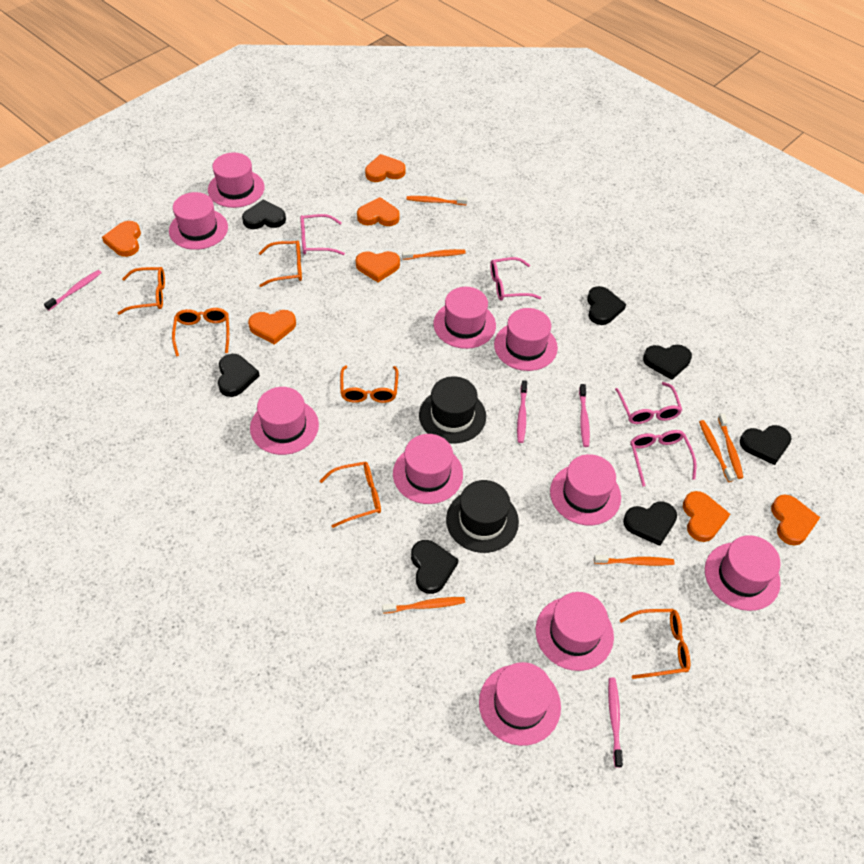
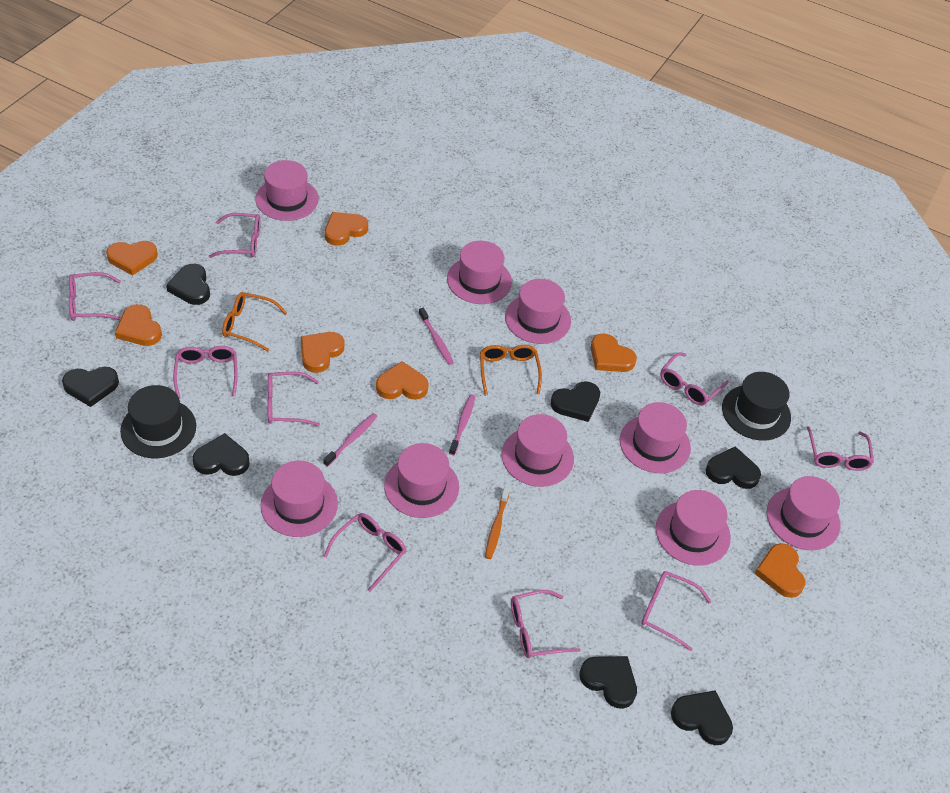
orange glasses: [118,267,165,315] [172,308,229,356] [259,240,302,287] [320,462,381,528] [340,366,398,403] [620,609,690,679] = 6 -> [222,292,287,352] [480,345,542,396] = 2
orange toothbrush: [382,597,465,614] [402,249,466,260] [406,196,468,205] [594,555,674,566] [699,420,735,482] [718,414,743,479] = 6 -> [485,487,510,559] = 1
pink glasses: [300,214,345,255] [490,257,541,301] [615,382,682,424] [630,430,697,487] = 4 -> [69,272,121,321] [173,346,238,399] [209,213,261,258] [267,372,320,426] [324,513,407,592] [511,590,581,658] [641,571,712,651] [660,352,729,405] [807,426,874,471] = 9
pink hat: [169,192,228,250] [208,153,265,208] [250,387,319,455] [393,434,463,504] [433,287,496,349] [479,662,561,746] [494,308,558,371] [536,592,614,671] [550,454,621,525] [705,535,781,611] = 10 -> [255,160,319,221] [260,461,338,537] [384,443,459,518] [447,241,512,304] [501,414,574,487] [505,279,571,344] [620,402,691,473] [656,490,731,566] [767,476,840,550] = 9
pink toothbrush: [44,270,102,311] [517,380,527,443] [579,384,590,447] [608,677,623,768] = 4 -> [323,413,377,467] [419,308,454,365] [449,394,476,455] = 3

